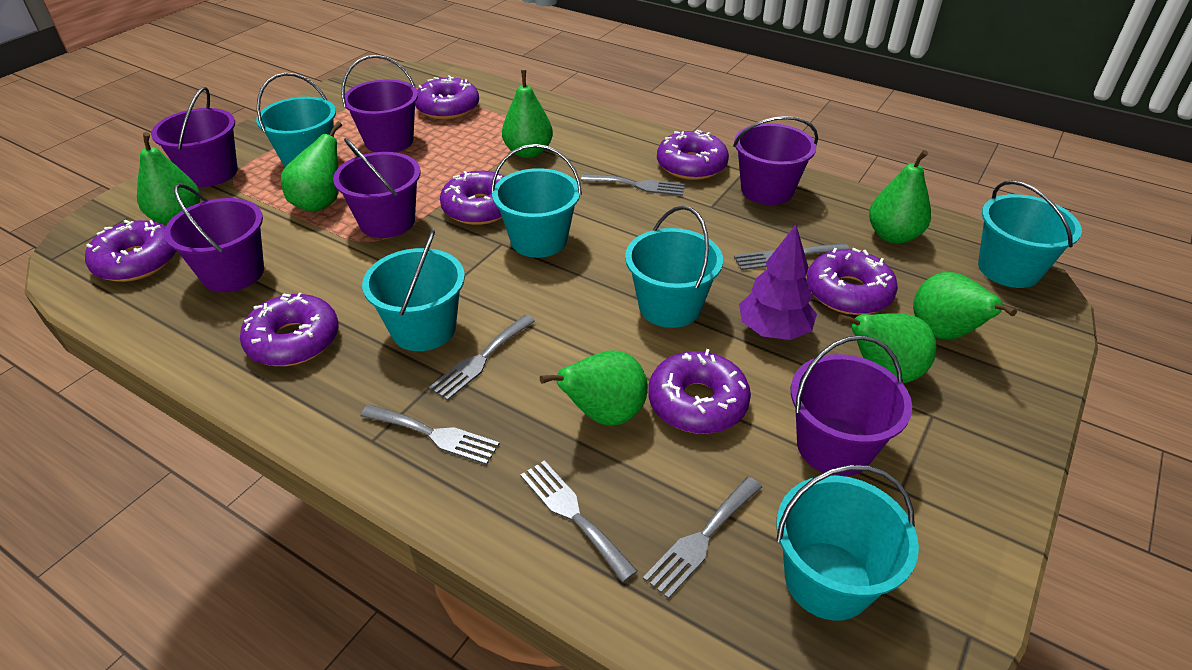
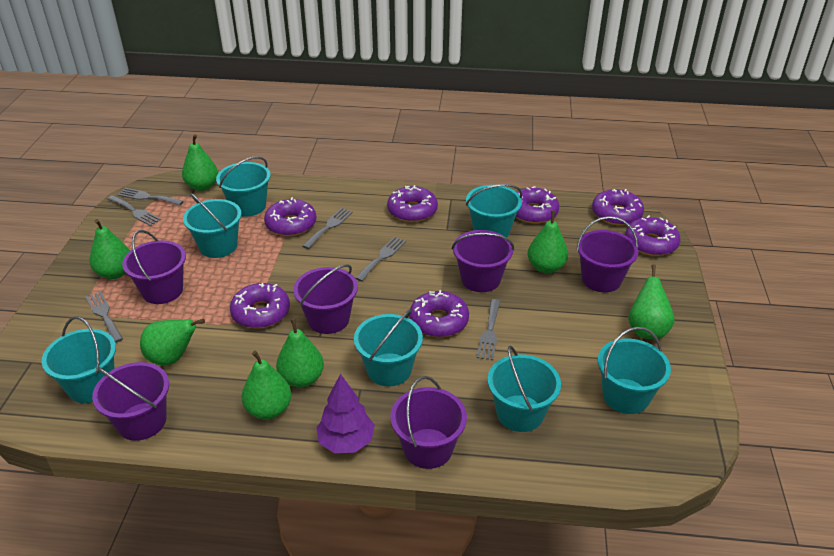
turquoise bucket: [256,73,336,167] [362,230,465,351] [491,144,582,258] [625,206,723,328] [776,465,919,621] [978,180,1082,288] = 6 -> [42,316,116,403] [183,193,242,258] [216,156,271,217] [354,309,423,386] [466,184,522,238] [488,346,561,432] [598,327,671,414] = 7

